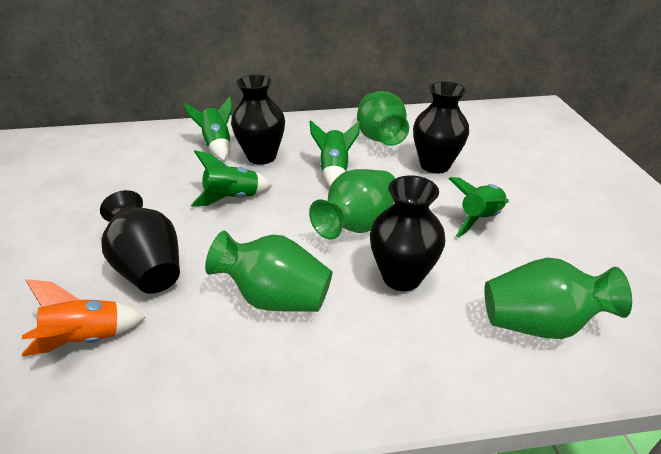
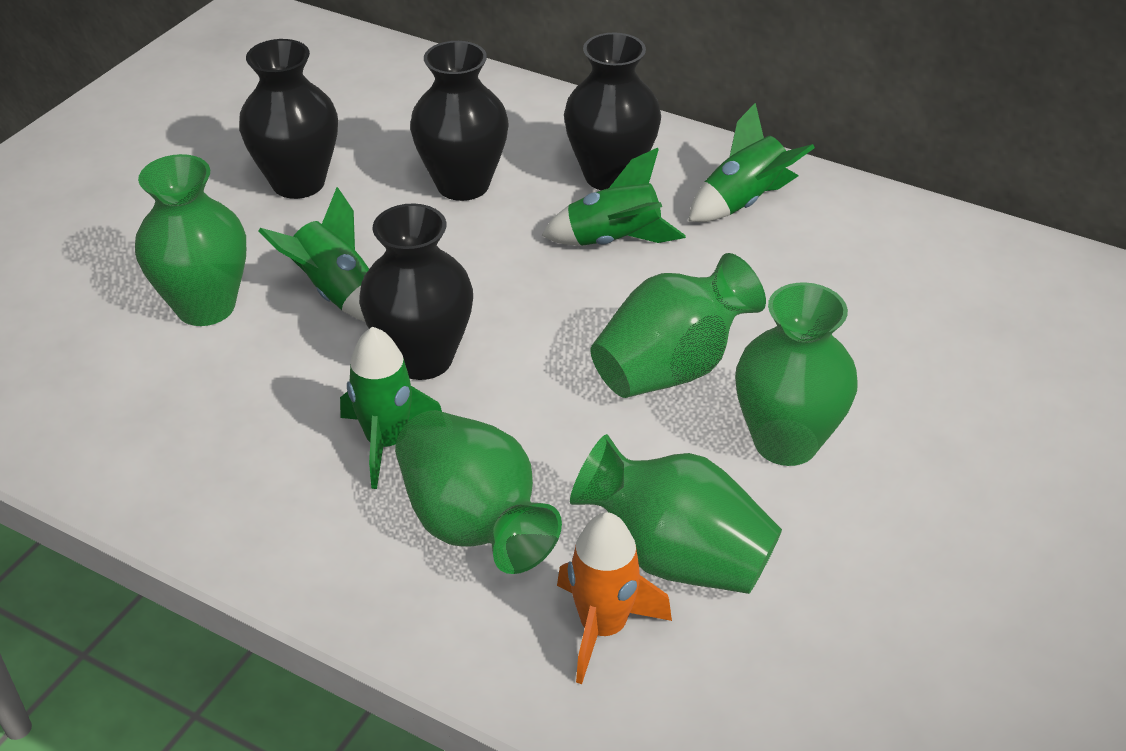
green vase: [205,231,332,312] [309,169,396,240] [357,91,409,146] [484,257,632,339] = 4 -> [135,154,246,326] [395,410,562,574] [570,434,782,594] [590,253,766,398] [735,282,858,466] = 5

